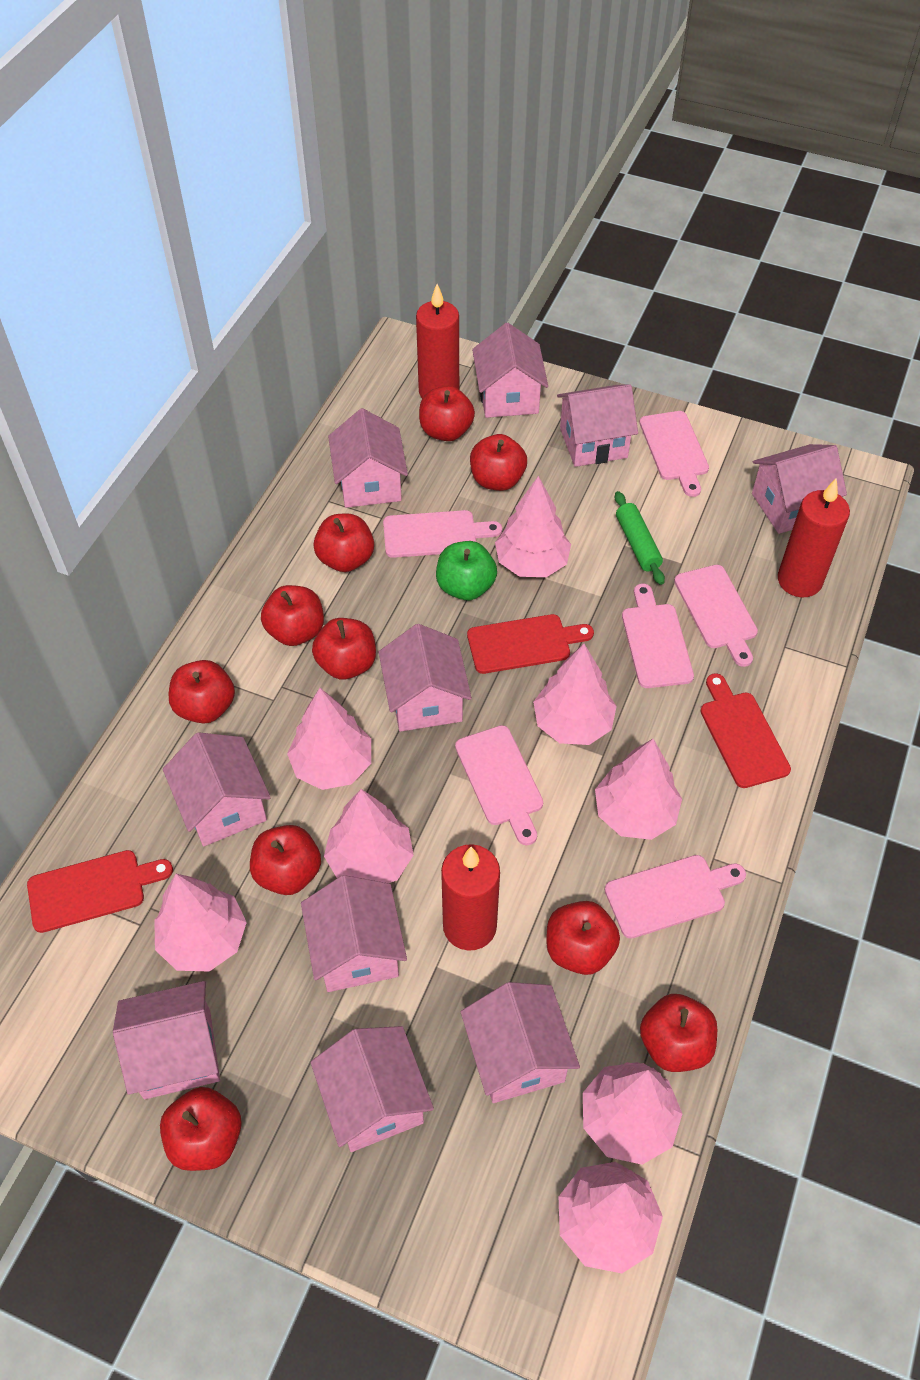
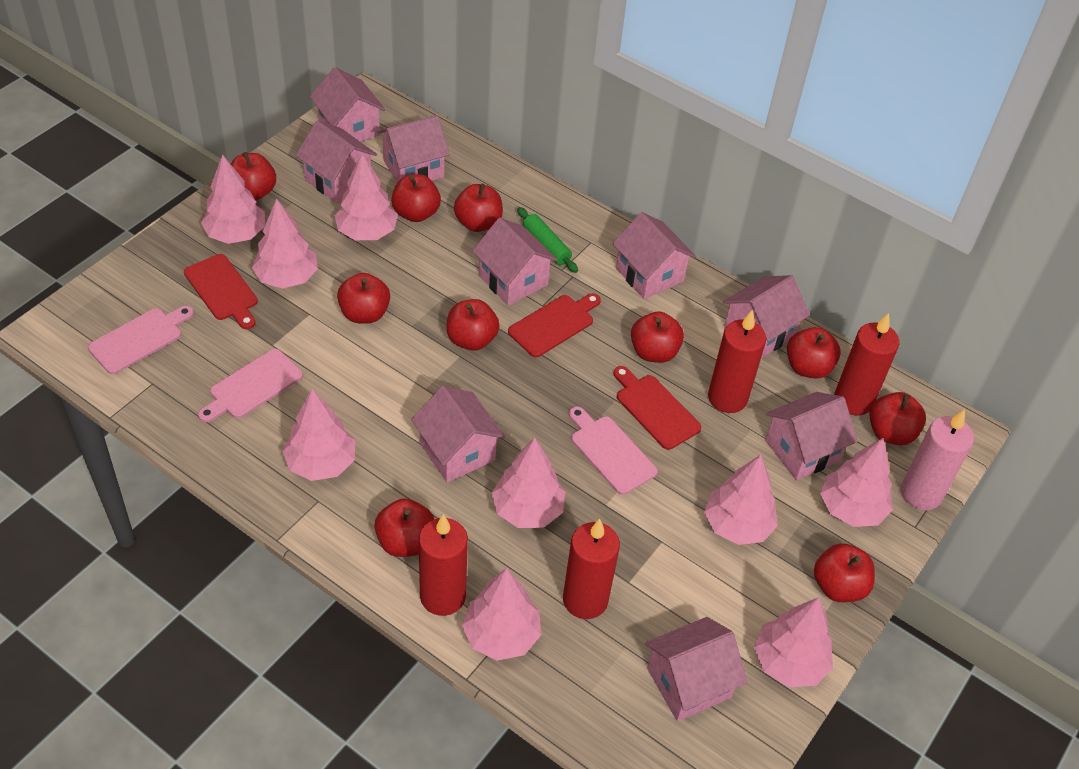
green apple: [436,541,497,600] = 1 -> none = 0
pink candle: none = 0 -> [901,409,974,510] = 1
pink cutting board: [383,510,502,558] [455,725,543,846] [605,855,746,939] [622,583,694,688] [639,411,709,497] [674,565,758,667] = 6 -> [88,306,194,374] [198,349,303,422] [569,406,658,495] = 3
pink house: [113,981,220,1099] [163,732,271,846] [301,875,407,992] [311,1026,434,1152] [328,408,408,508] [379,624,472,732] [461,982,580,1103] [472,323,548,418] [557,384,638,467] [752,444,847,534] = 10 -> [296,120,377,203] [310,67,385,142] [377,115,450,182] [411,386,505,483] [473,218,558,306] [612,212,696,299] [645,617,748,721] [723,275,810,358] [765,392,857,480] = 9
pink tree: [154,874,247,971] [287,688,371,790] [324,789,414,883] [495,476,571,577] [533,644,617,745] [559,1162,663,1273] [583,1062,682,1165] [595,739,682,840] = 8 -> [201,155,265,244] [252,199,318,289] [282,389,355,481] [334,153,398,240] [462,568,541,661] [492,438,565,528] [704,455,778,545] [754,597,833,687] [820,438,893,527] = 9
red candle: [416,284,459,399] [441,844,500,951] [778,478,850,597] = 3 -> [419,514,468,616] [563,519,620,619] [708,310,766,413] [834,313,899,416] = 4

